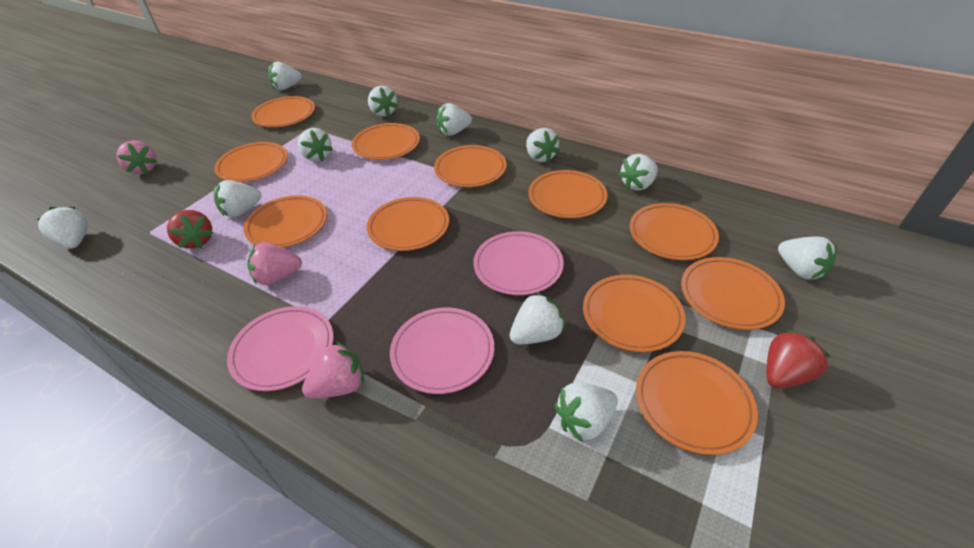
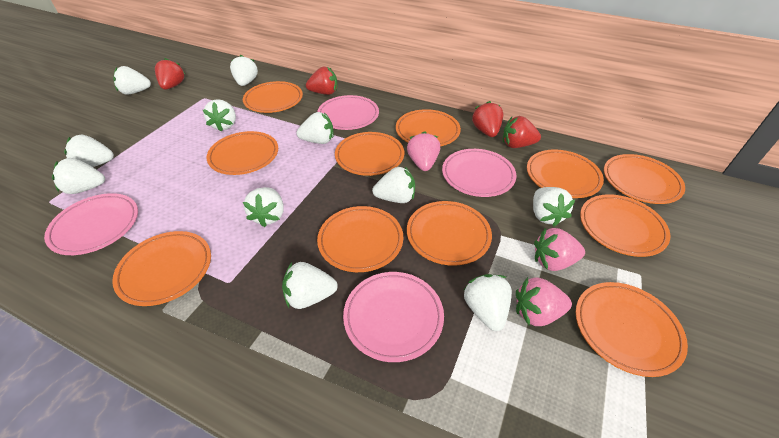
pink plate: [227,306,334,391] [390,307,494,394] [473,231,564,295] = 3 -> [44,193,138,255] [317,95,379,130] [343,272,444,362] [442,149,517,197] = 4
red strawberry: [167,210,213,249] [766,329,831,389] = 2 -> [155,58,185,90] [306,67,337,95] [472,101,503,137] [503,116,541,148] = 4

